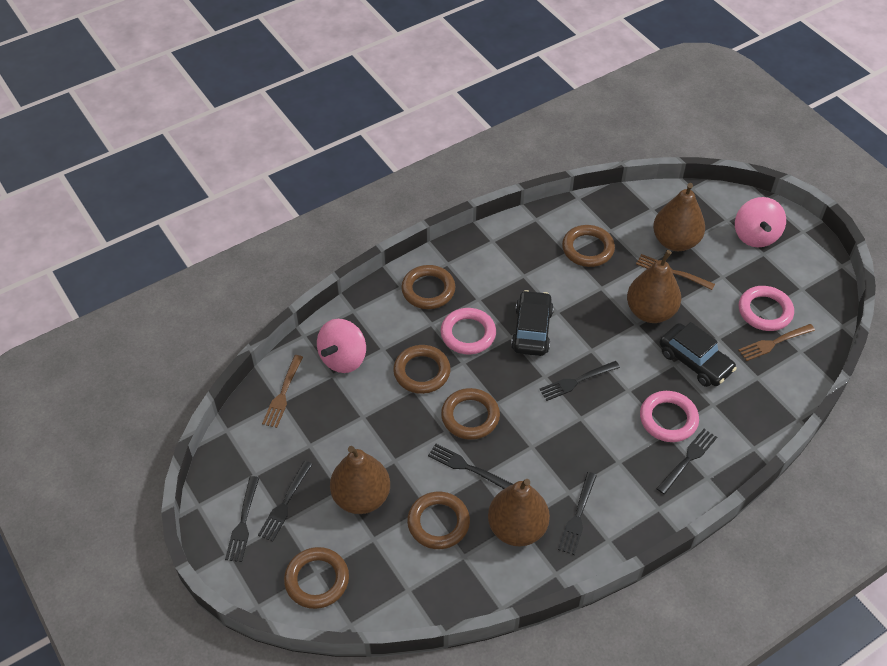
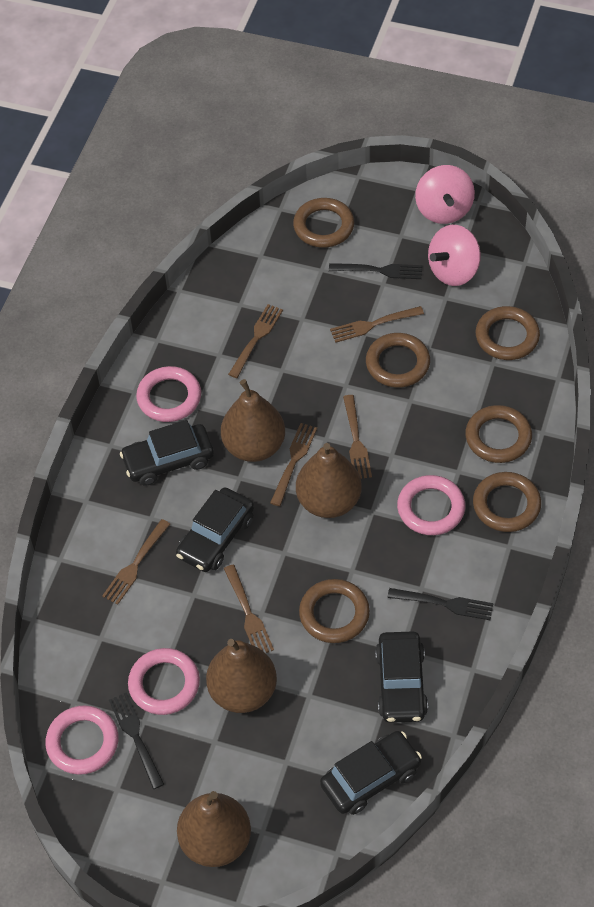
black car: [511,290,554,356] [660,322,737,387] = 2 -> [120,420,214,486] [176,488,254,572] [320,731,422,815] [375,631,428,723] = 4
black fork: [225,476,259,562] [258,461,313,542] [428,444,513,489] [539,361,620,401] [558,472,597,555] [656,429,717,494] = 6 -> [109,692,164,789] [329,263,422,279] [387,588,493,620] = 3
brown fork: [262,355,303,428] [636,254,715,290] [738,324,815,361] = 3 -> [102,519,170,605] [224,565,274,653] [228,304,283,378] [270,423,317,506] [330,306,424,343] [343,395,372,479] = 6
pink ring: [441,308,496,354] [640,391,699,442] [739,286,794,331] = 3 -> [45,705,118,775] [128,648,200,715] [136,366,201,422] [397,475,465,535] = 4

